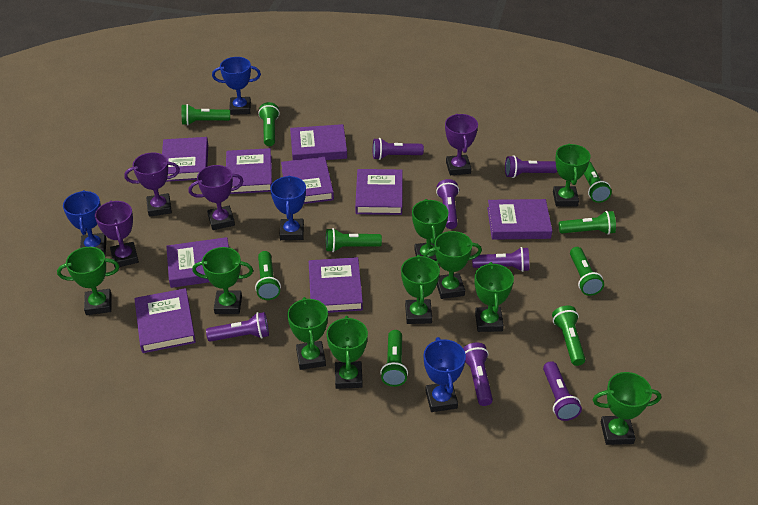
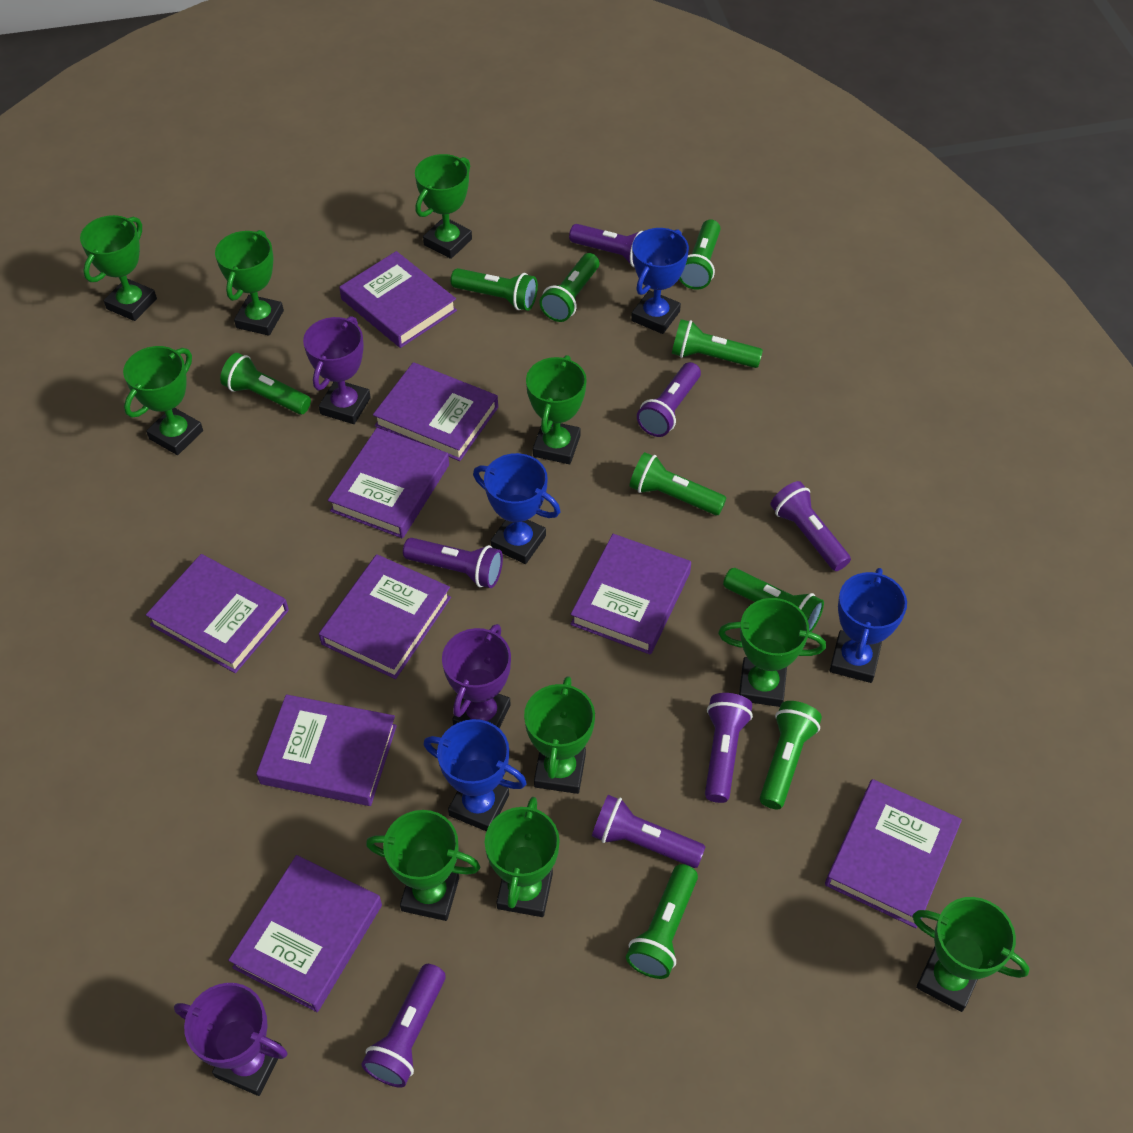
purple trophy: [95,201,139,267] [124,152,180,217] [188,165,243,230] [445,114,478,175] = 4 -> [174,983,287,1096] [303,316,371,424] [442,624,511,728] = 3

